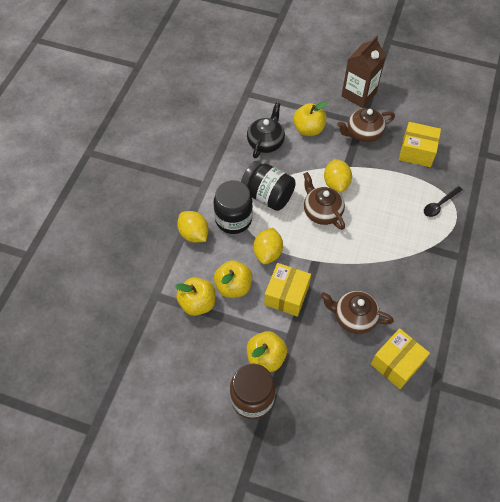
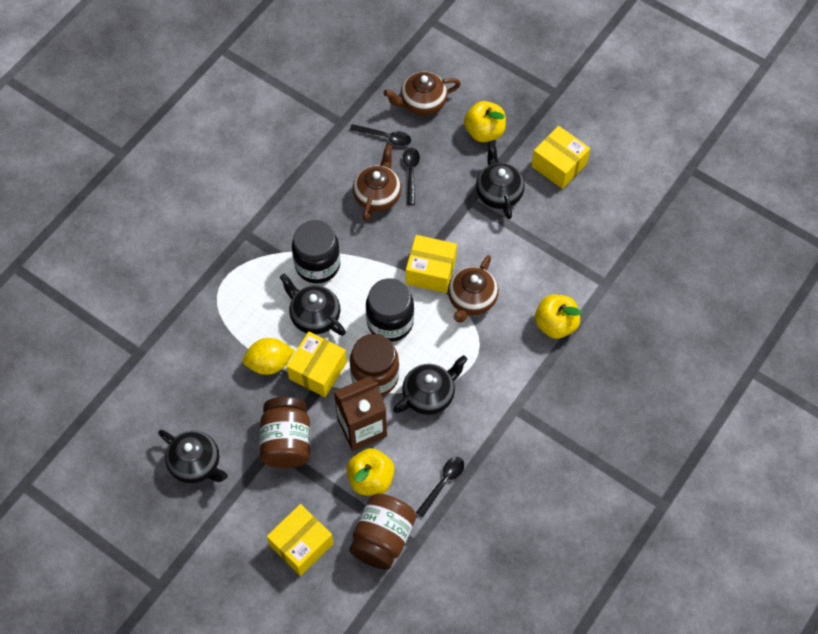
black spoon: [424,186,463,217] = 1 -> [350,124,411,146] [403,148,420,205] [416,457,464,517] = 3
black teapot: [247,102,285,158] = 1 -> [158,429,228,483] [280,274,346,336] [393,355,468,415] [476,141,525,219] = 4
brown jar: [230,364,275,419] = 1 -> [260,397,310,468] [349,493,416,570] [350,334,399,396] = 3
yellow apple: [175,277,215,316] [214,260,253,298] [247,331,287,372] [293,101,327,136] = 4 -> [346,448,395,495] [464,101,506,142] [535,295,581,339] = 3
yellow box: [264,263,311,316] [371,328,430,389] [399,122,441,167] = 3 -> [267,504,334,576] [286,331,347,397] [406,235,457,293] [532,126,590,189] = 4
yellow lemon: [177,211,208,243] [253,227,283,264] [324,159,352,193] = 3 -> [243,338,295,375] = 1

